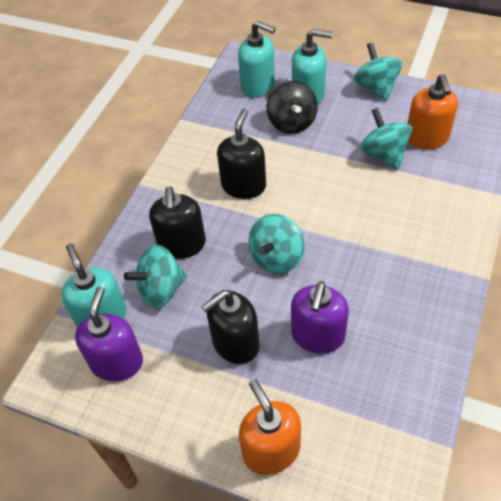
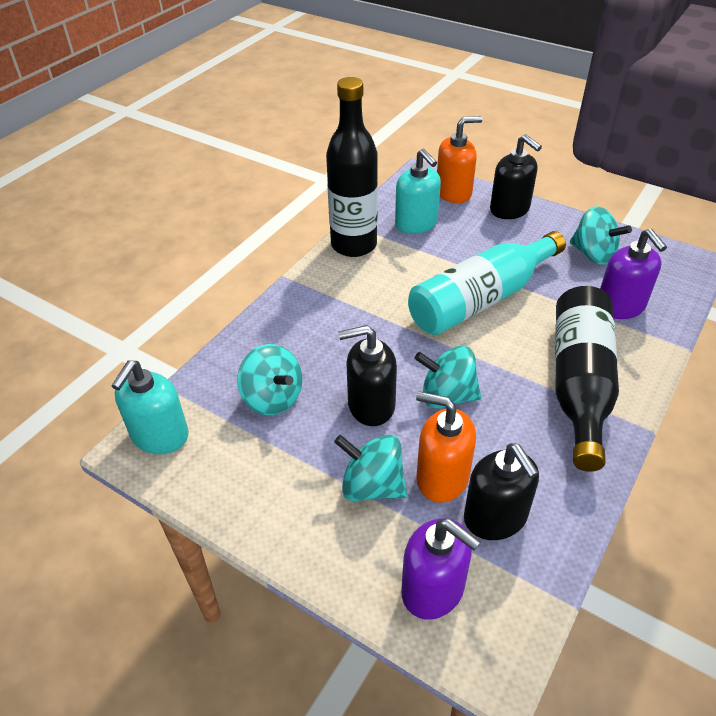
black bottle: none = 0 -> [326,77,378,257] [555,286,619,472] = 2
black spinning top: [267,81,318,134] = 1 -> none = 0
turquoise bottle: none = 0 -> [408,231,566,335] = 1
turquoise soap dispenser: [61,243,127,328] [238,21,276,97] [292,29,333,104] = 3 -> [111,360,189,454] [395,149,441,234] = 2

